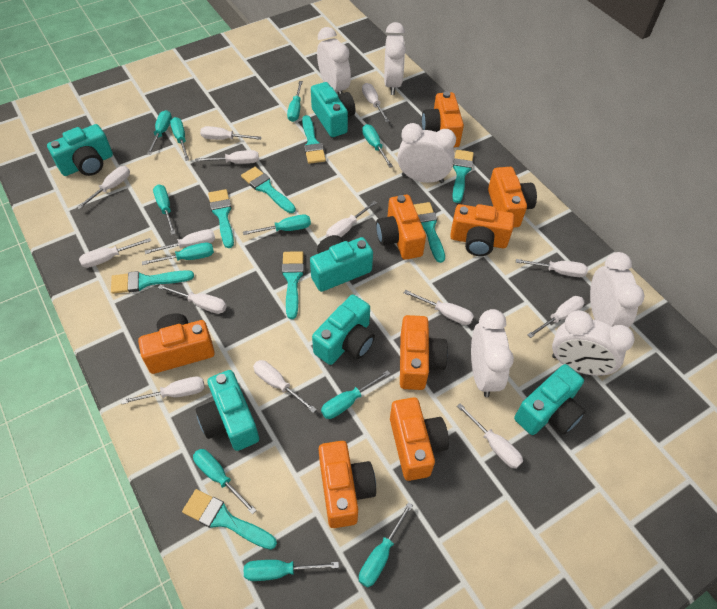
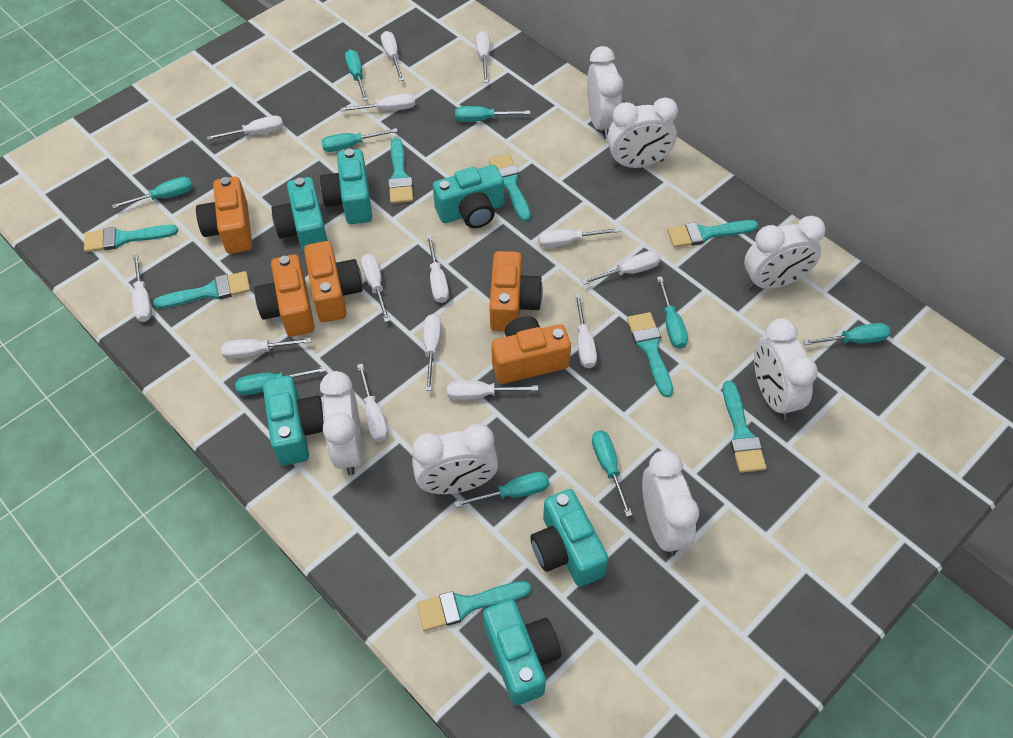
orange camera: [138,313,215,374] [319,441,376,528] [376,195,426,260] [390,397,449,481] [400,315,448,390] [422,91,464,147] [450,204,514,256] [488,167,537,228] = 8 -> [196,177,252,254] [254,254,315,337] [304,241,363,322] [489,251,543,332] [491,316,571,384] = 5
turquoise screwdriver: [142,243,214,265] [147,110,172,155] [153,185,176,235] [170,117,189,161] [193,449,257,514] [243,214,311,235] [244,560,339,581] [287,81,303,122] [321,370,390,419] [359,502,413,588] [362,124,393,168] = 11 -> [112,177,193,209] [235,366,327,395] [321,128,398,152] [345,50,368,101] [454,472,549,508] [455,106,530,122] [592,430,632,517] [657,276,688,349] [803,323,891,345] = 9
white clock: [317,27,351,94] [384,22,406,95] [397,123,456,183] [471,309,514,397] [552,310,635,376] [590,252,644,327] = 6 -> [320,371,363,475] [412,424,498,494] [587,46,623,139] [607,97,678,168] [642,450,699,556] [744,216,826,289] [754,318,818,420] = 7

